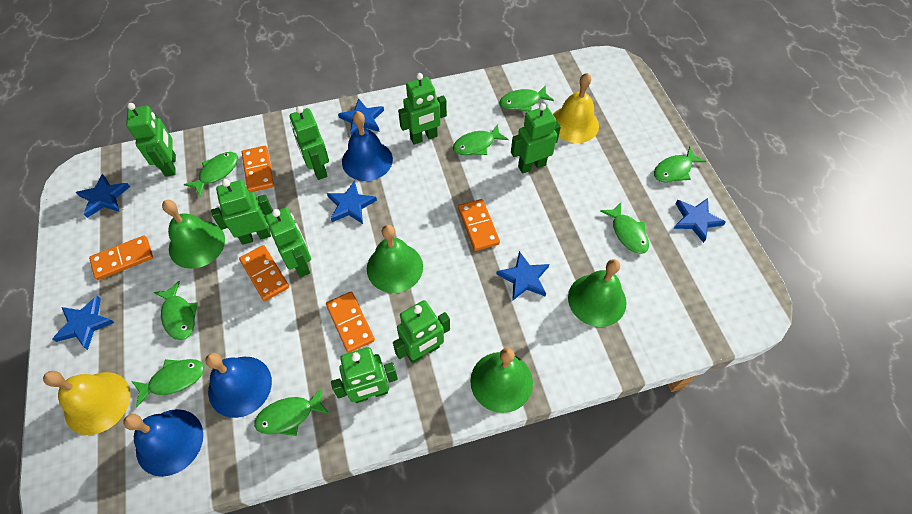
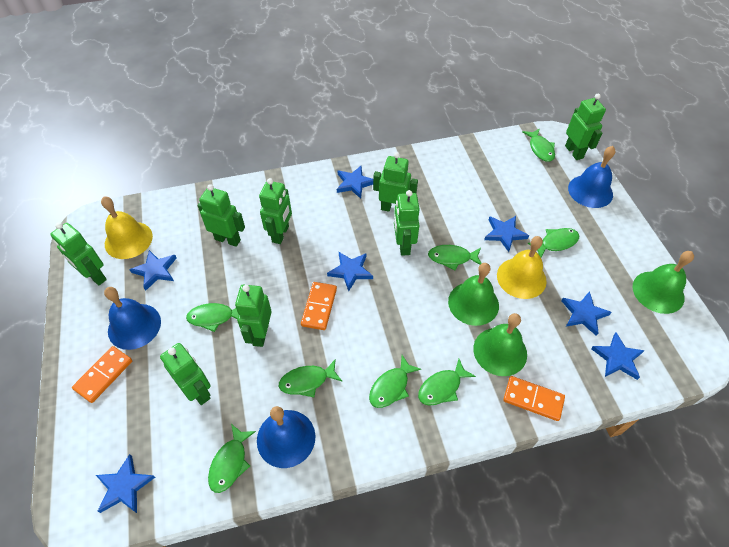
blue star: [53,296,115,350] [76,174,130,218] [327,180,377,224] [338,98,384,136] [496,251,549,301] [674,198,726,243] = 6 -> [96,454,155,513] [129,250,177,291] [327,252,373,291] [337,166,373,199] [484,216,529,252] [561,291,612,336] [591,333,645,380] = 7
green bell: [162,200,225,269] [367,225,423,293] [470,348,533,413] [568,259,626,327] = 4 -> [448,263,499,326] [473,313,527,376] [633,251,694,314] = 3
orange domino: [89,235,153,280] [239,245,289,301] [242,146,274,192] [326,291,375,353] [458,199,500,251] = 5 -> [72,346,132,403] [301,282,337,330] [503,376,565,421] = 3

